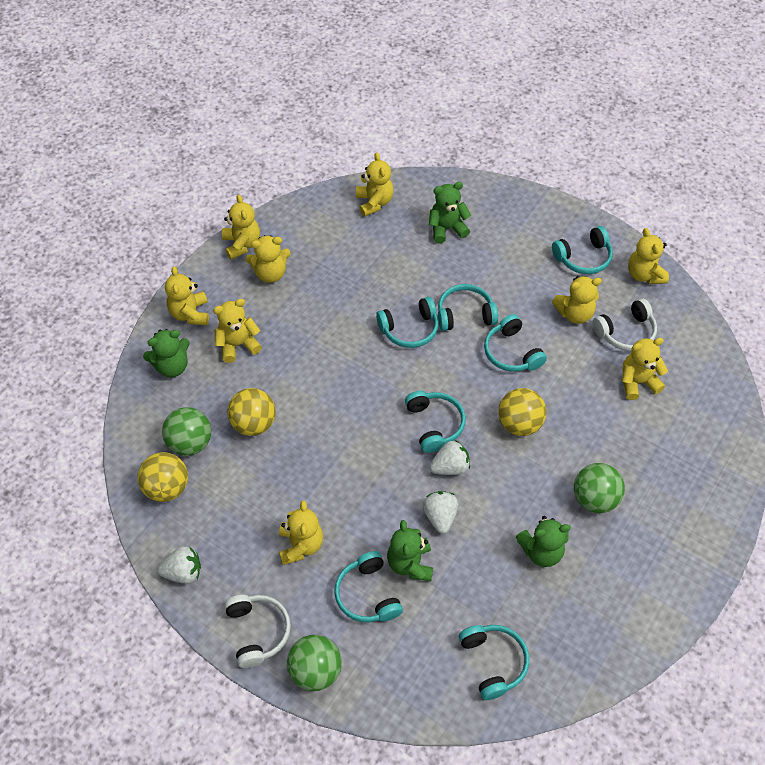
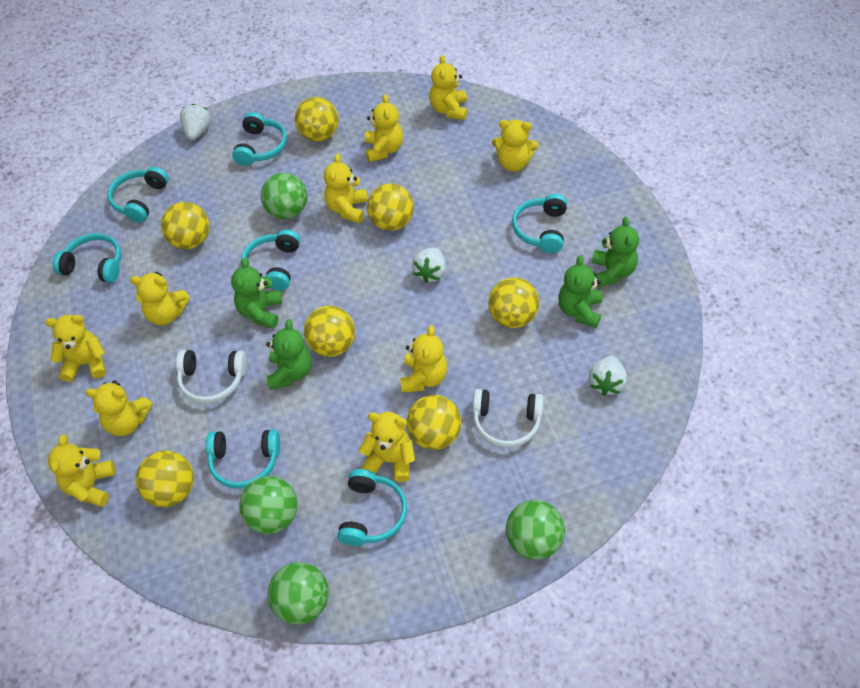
green ball: [162,407,211,456] [287,635,342,691] [574,463,625,513] = 3 -> [239,476,297,534] [261,173,308,219] [268,562,329,625] [506,500,565,560] = 4
yellow ball: [137,452,188,502] [227,388,276,436] [498,388,547,436] = 3 -> [136,451,194,507] [161,202,209,249] [295,97,339,141] [304,306,355,357] [367,183,414,231] [407,395,461,450] [489,277,539,328] = 7
yellow teddy bear: [165,266,209,326] [213,299,262,363] [222,195,260,259] [245,235,290,283] [279,500,323,565] [356,153,394,217] [552,276,602,324] [622,338,668,400] [628,228,669,284] = 9 -> [45,315,106,382] [48,434,115,507] [85,380,152,436] [130,272,190,325] [324,154,368,223] [359,412,415,482] [365,94,403,162] [400,325,447,393] [429,55,467,120] [492,120,538,172] = 10

